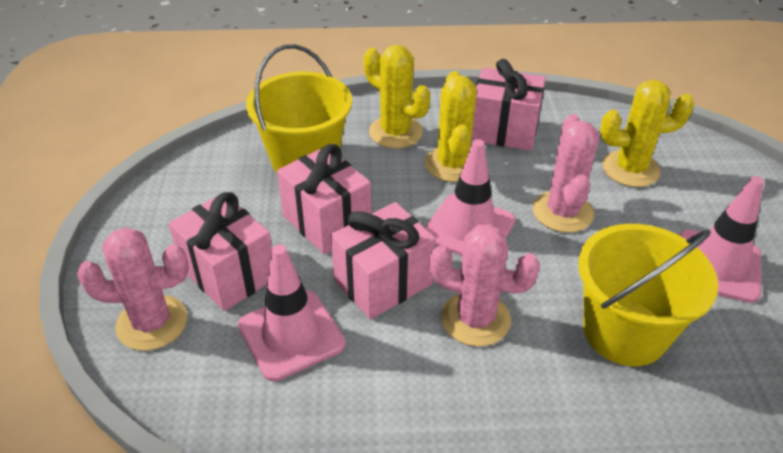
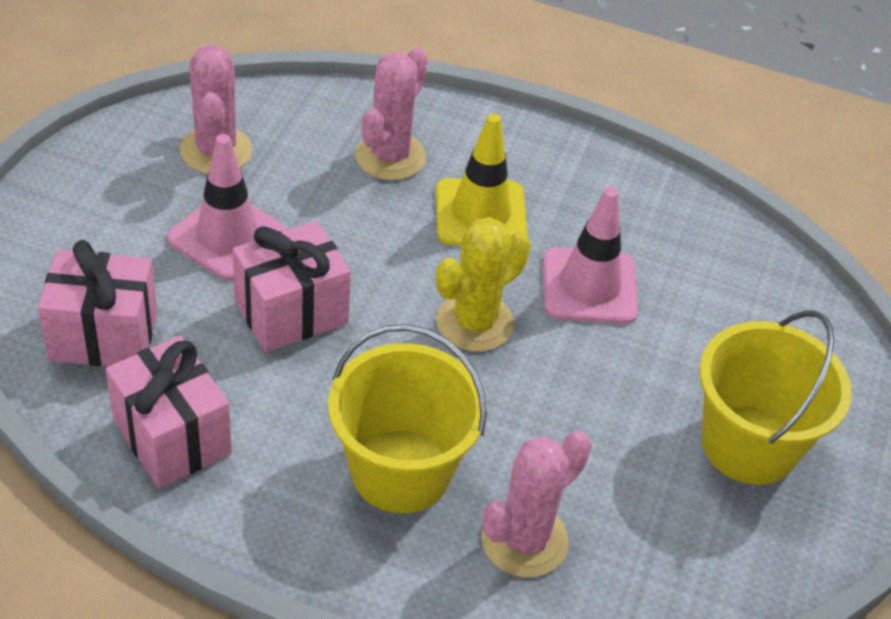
pink gift: [168,192,272,311] [277,144,371,255] [331,202,436,319] [471,59,546,151] = 4 -> [38,240,157,367] [106,336,232,488] [233,221,351,352] = 3
pink traffic cone: [238,244,346,381] [425,139,515,256] [680,176,764,303] = 3 -> [167,134,287,281] [543,187,638,324] = 2
yellow cactus: [363,45,430,148] [425,71,477,182] [600,80,694,187] = 3 -> [436,217,531,352] = 1
yellow traffic cone: none = 0 -> [436,113,527,245] = 1

